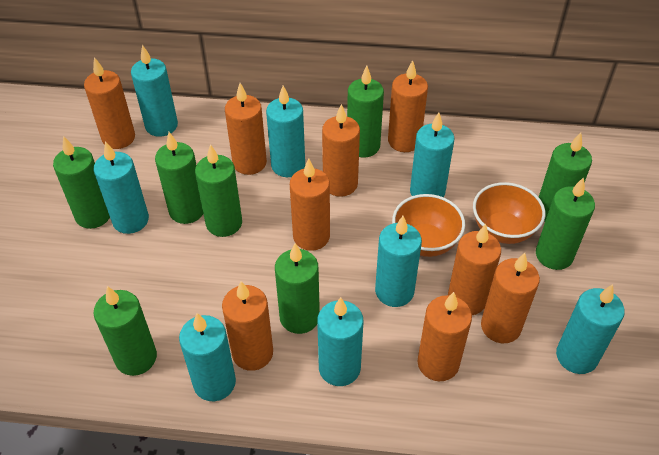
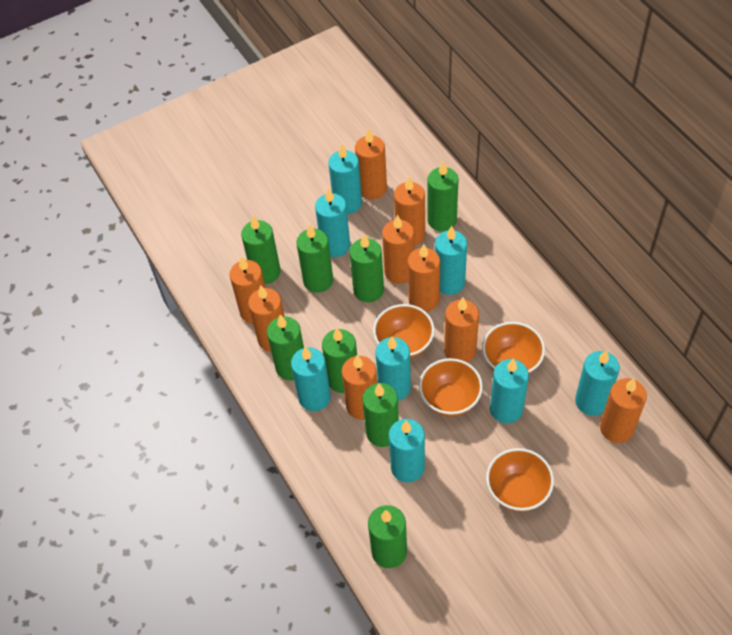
orange bowl: [392,194,465,257] [473,182,545,244] = 2 -> [373,304,435,359] [419,358,483,417] [482,322,545,374] [486,448,554,512] = 4

